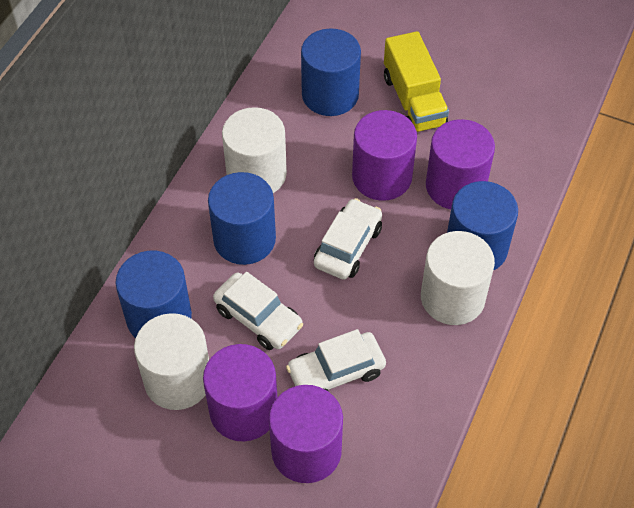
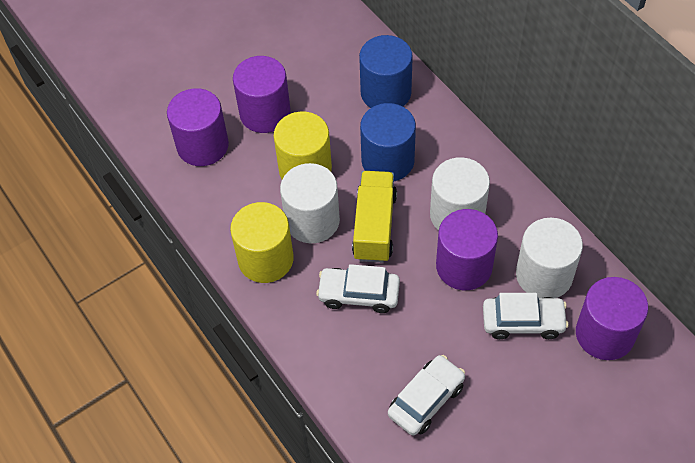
blue cylinder: [115,251,192,338] [208,172,276,265] [301,28,361,116] [447,181,518,271] = 4 -> [359,35,413,108] [360,103,416,181] = 2
yellow cylinder: none = 0 -> [230,202,294,283] [274,112,332,179] = 2

